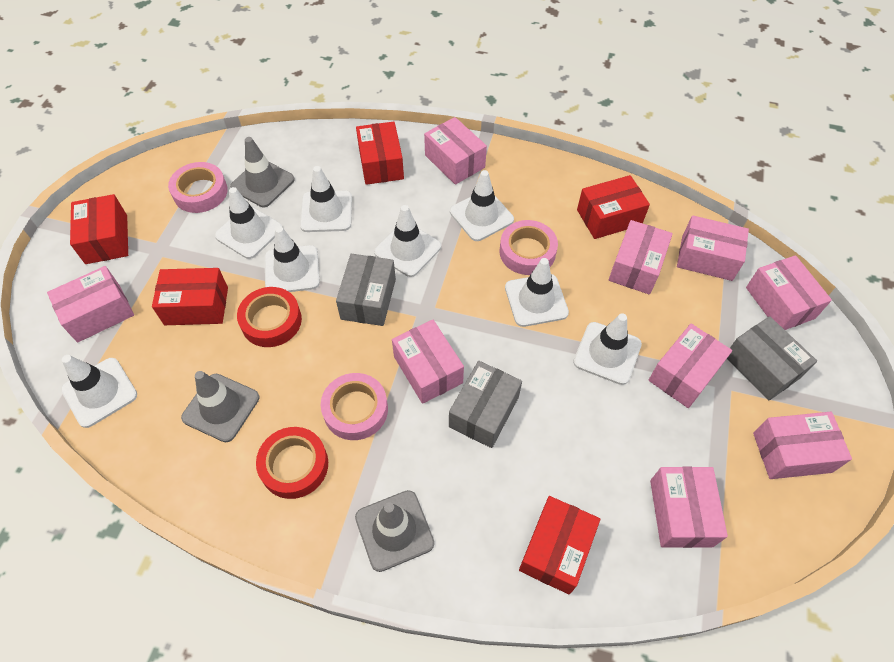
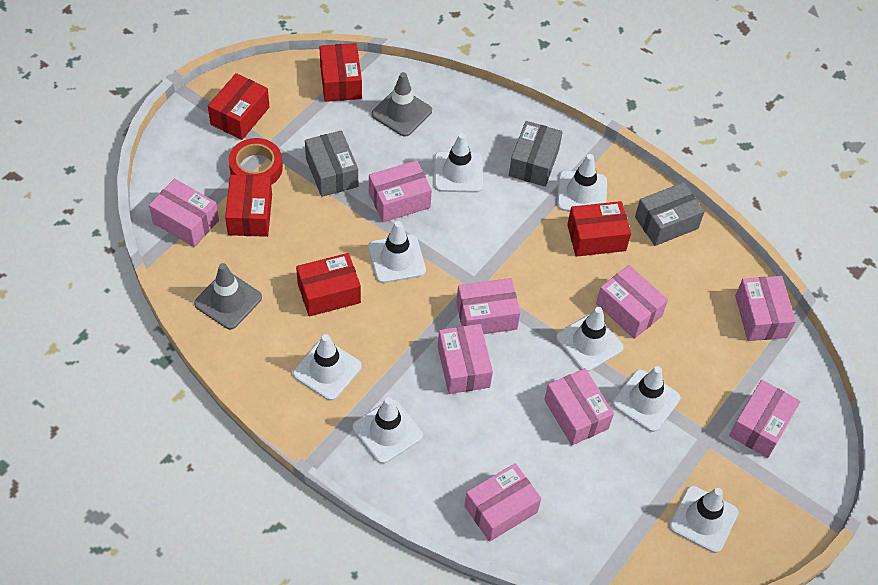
grey traffic cone: [181,371,260,442] [230,137,295,207] [355,490,434,572] = 3 -> [194,263,262,329] [372,72,432,137] = 2
pink tape: [168,162,228,213] [321,373,388,440] [500,220,558,275] = 3 -> none = 0
red tape: [237,287,302,347] [256,427,328,499] = 2 -> [229,138,283,185] = 1

